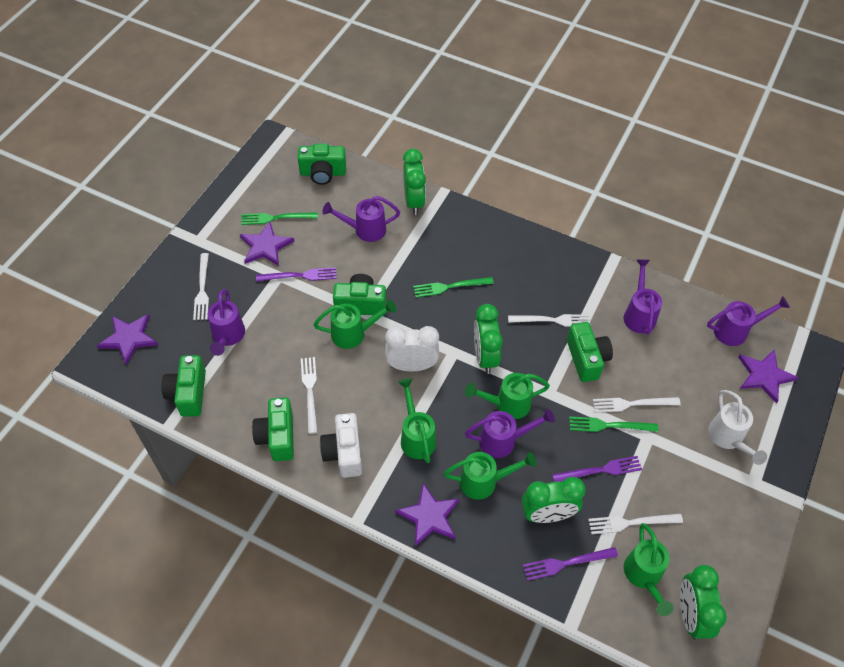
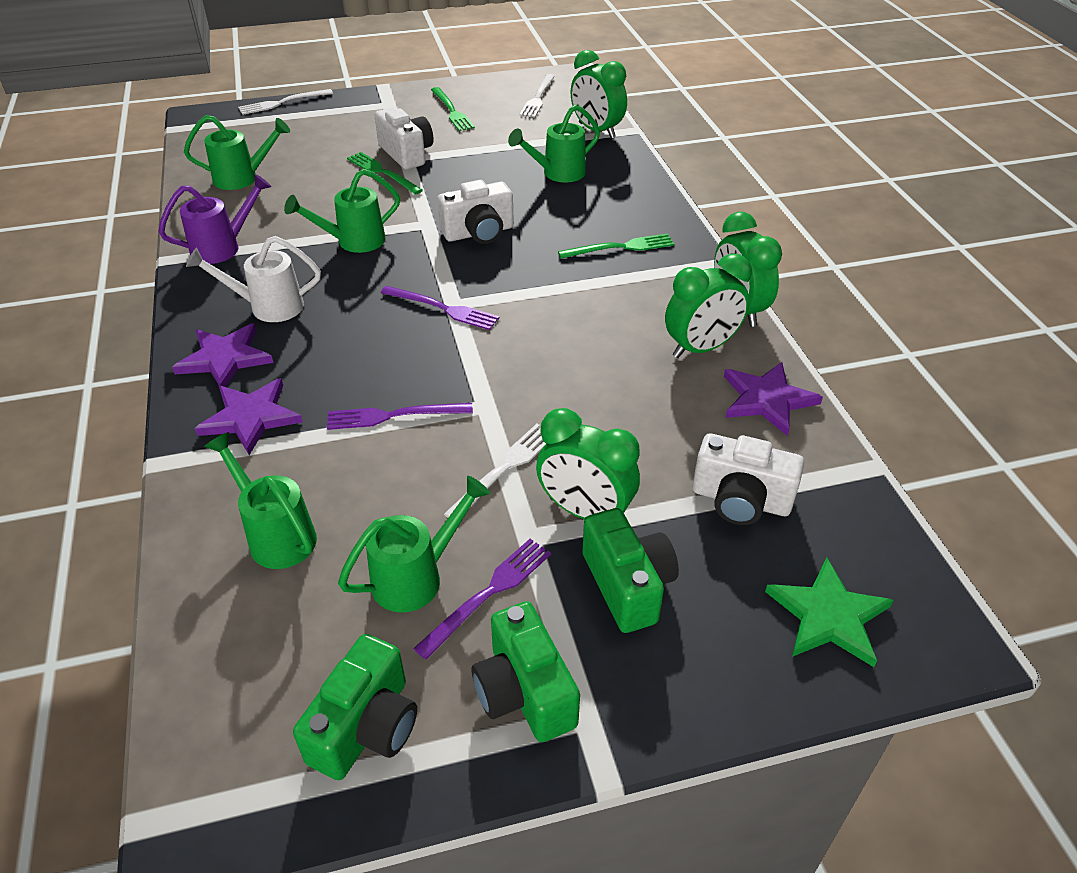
green camera: [161,355,206,417] [252,397,294,461] [298,144,346,185] [333,274,386,315] [567,322,613,382] = 5 -> [293,634,417,780] [472,601,580,742] [582,508,679,633] = 3
green star: none = 0 -> [765,557,894,667] = 1
purple star: [97,314,158,365] [240,222,294,266] [395,483,460,547] [738,349,799,403] = 4 -> [172,323,274,387] [195,378,303,455] [724,362,823,436] = 3
purple watering can: [208,289,245,356] [322,196,400,242] [465,409,555,458] [624,259,662,335] [707,296,790,346] = 5 -> [158,174,272,264] = 1
white camera: [320,413,362,478] = 1 -> [374,107,434,170] [437,180,514,244] [692,433,804,525] = 3
white clock: [385,326,439,371] = 1 -> none = 0
white fork: [193,253,209,320] [301,357,318,434] [508,314,590,327] [588,513,683,534] [593,397,681,413] = 5 -> [238,89,333,115] [444,424,546,518] [519,74,555,118] = 3

